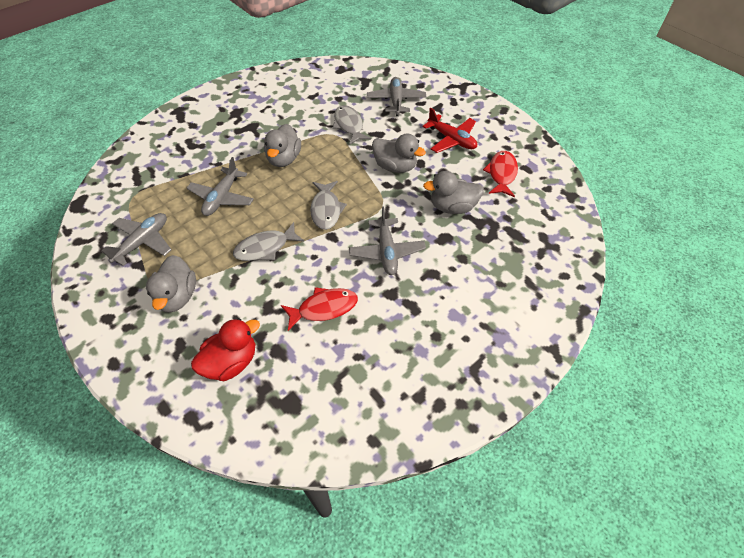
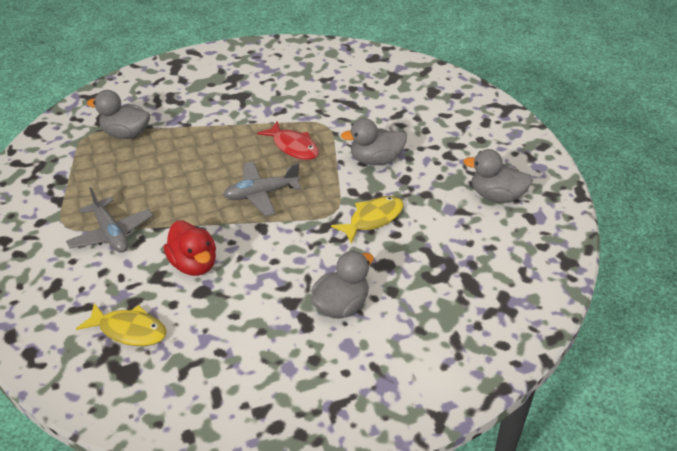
grey fish: [233,222,305,261] [310,181,347,230] [333,105,371,145] = 3 -> none = 0
grey plane: [102,213,171,266] [187,157,254,216] [349,207,426,275] [367,77,426,116] = 4 -> [66,187,153,253] [223,161,301,216] = 2
red fish: [281,287,358,331] [483,151,518,197] = 2 -> [257,121,319,160] = 1
red plane: [423,108,477,153] = 1 -> none = 0
yellow fish: none = 0 -> [76,303,167,346] [331,196,403,244] = 2

